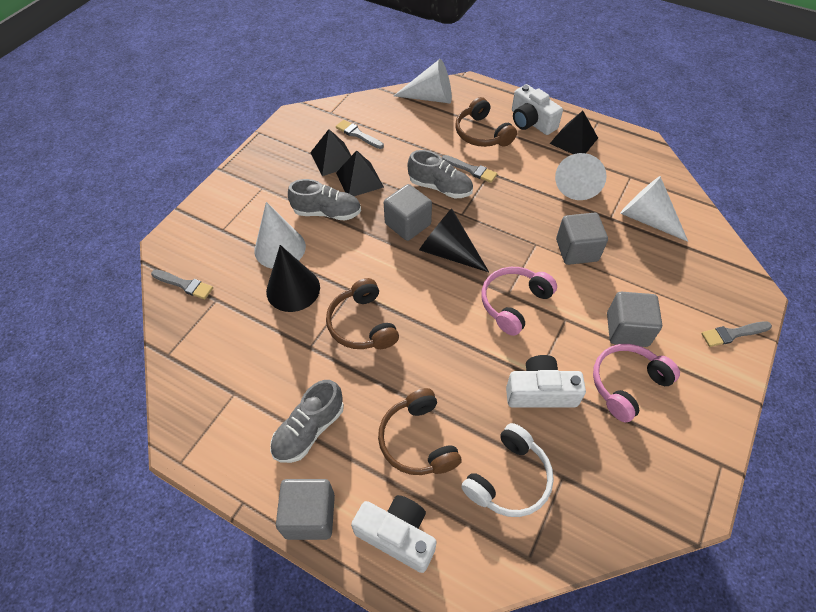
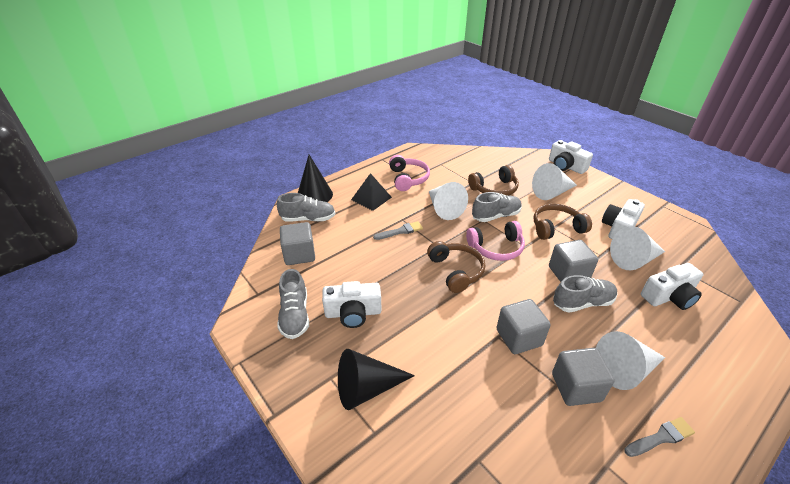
black pyramid: [310,129,351,176] [336,150,384,196] [550,111,598,154] = 3 -> [351,173,392,211] = 1
grey brush: [151,270,213,299] [336,120,384,149] [442,155,497,183] [701,321,772,347] = 4 -> [373,221,423,240] [624,417,695,457] = 2
grey shoe: [270,380,344,463] [288,179,361,220] [407,150,473,198] = 3 -> [277,193,335,222] [277,269,309,339] [472,192,522,222] [553,275,617,312] = 4
white camera: [351,495,437,573] [506,355,586,408] [512,84,563,135] = 3 -> [322,281,382,328] [549,140,593,174] [602,199,645,239] [641,263,703,310] = 4
white headphones: [461,423,554,517] = 1 -> none = 0

